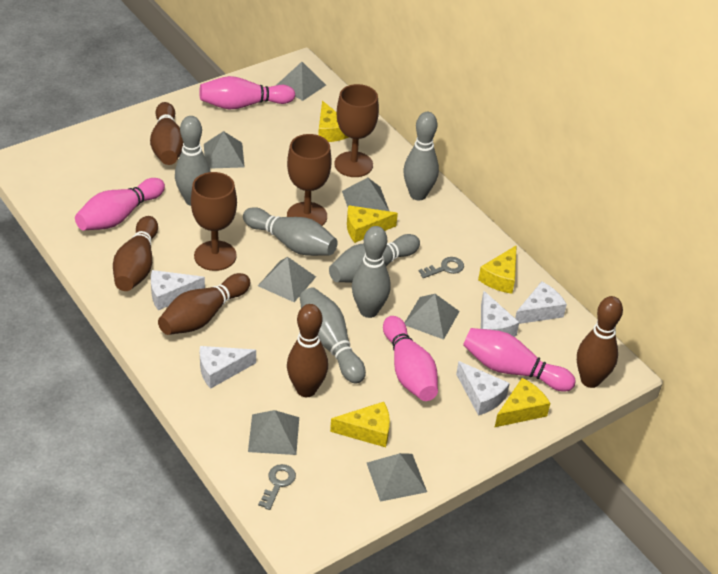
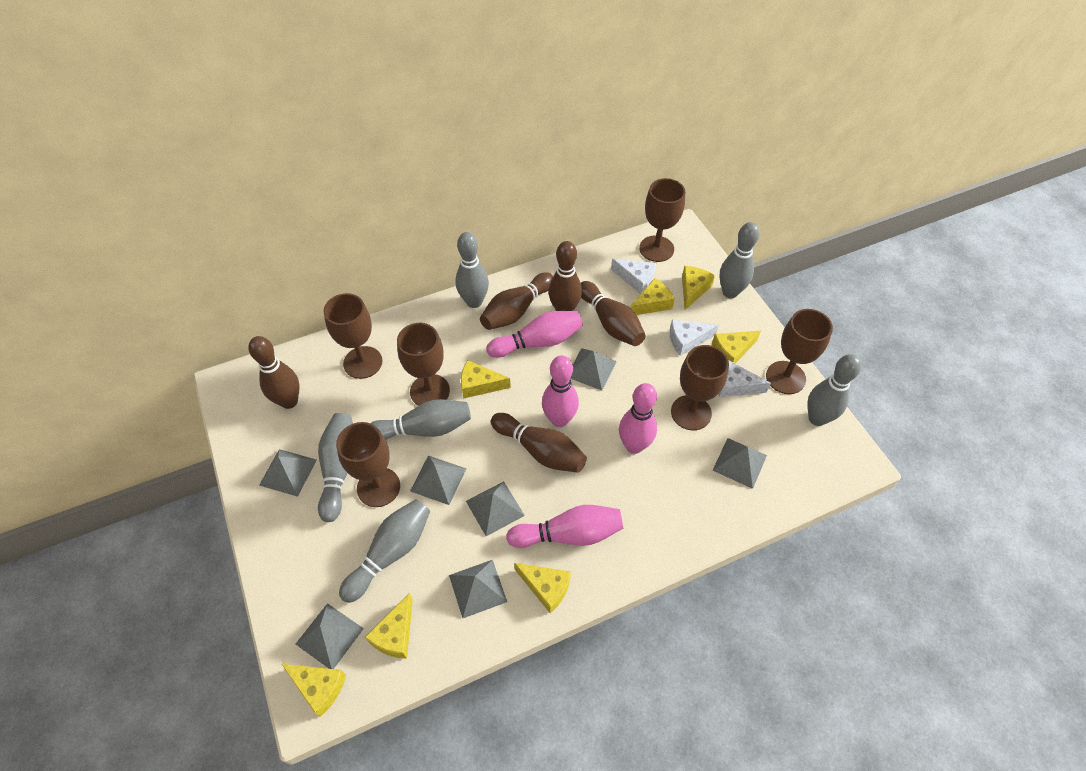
brown goblet: [191,172,237,271] [287,134,331,226] [334,84,379,177] = 3 -> [324,293,382,379] [336,422,400,507] [397,323,450,406] [639,178,685,262] [671,345,729,430] [766,309,833,394] = 6
grey key: [258,464,296,510] [419,257,464,278] = 2 -> none = 0
white cheese: [151,270,205,310] [200,346,256,389] [456,361,510,415] [481,291,519,337] [515,281,567,324] = 5 -> [611,259,656,294] [670,320,719,356] [719,360,771,397] = 3
yellow cheese: [318,101,349,142] [330,402,390,447] [347,205,398,243] [478,245,517,294] [494,378,550,428] = 5 -> [282,664,346,717] [365,593,413,659] [461,360,511,399] [514,563,571,613] [630,278,675,315] [682,266,715,310] [712,331,761,364] = 7

